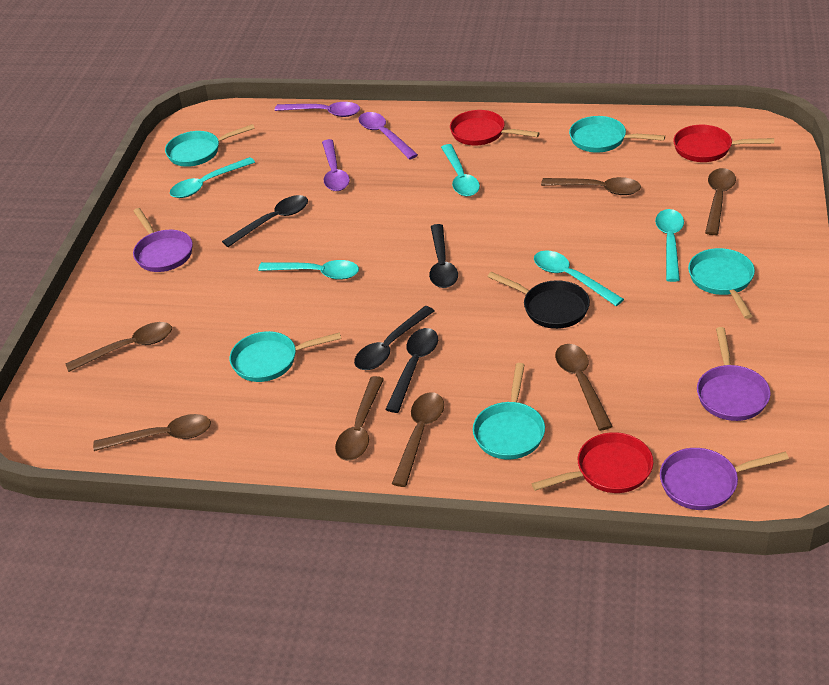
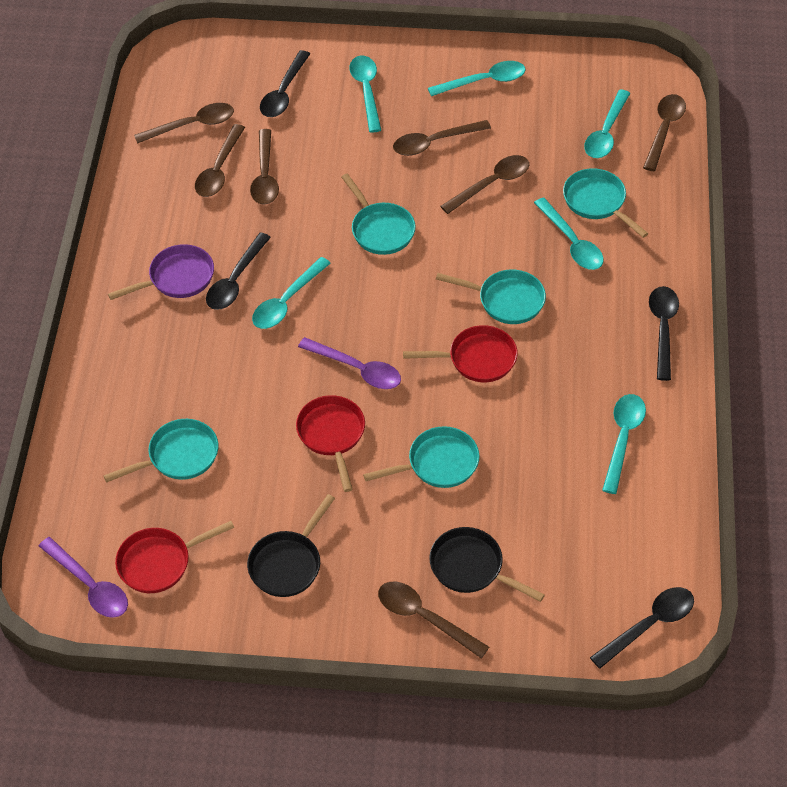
black pan: [487,272,590,329] = 1 -> [247,494,335,597] [429,527,545,602] = 2
purple pan: [133,208,193,272] [660,448,789,510] [697,327,771,421] = 3 -> [108,244,214,300] = 1
purple spoon: [275,102,360,117] [322,139,350,191] [359,112,418,160] = 3 -> [39,537,128,618] [298,337,401,389] = 2
turquoise spoon: [170,157,255,198] [258,260,359,280] [441,144,480,197] [534,250,624,306] [655,209,684,282] = 5 -> [252,257,331,329] [349,56,381,133] [428,61,526,96] [534,197,604,270] [584,90,630,158] [602,394,646,494] = 6

